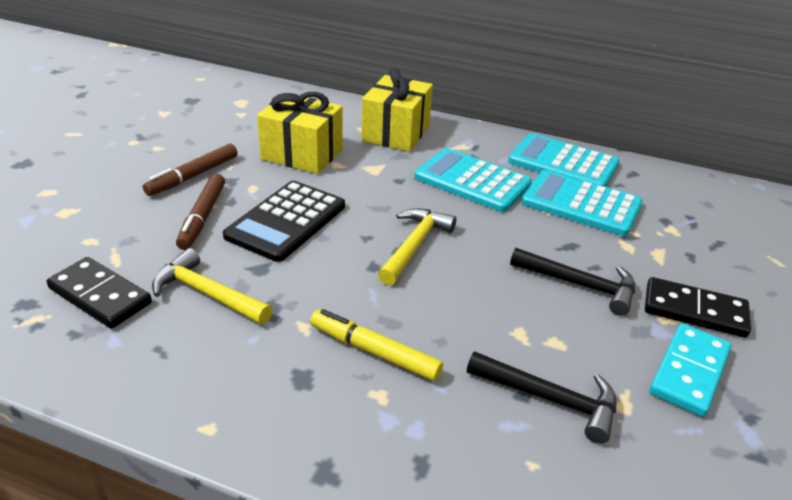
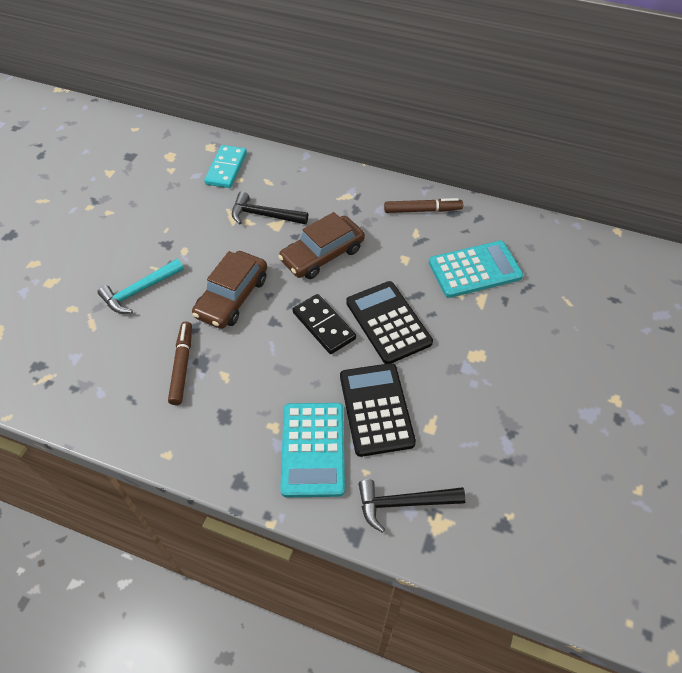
black calculator: [223,181,345,262] = 1 -> [340,363,416,457] [346,281,433,364] = 2
black domino: [47,257,152,329] [645,277,751,338] = 2 -> [292,294,356,354] = 1
brown car: none = 0 -> [192,251,267,329] [278,212,365,279] = 2
turquoise calculator: [414,148,532,212] [508,133,620,187] [522,170,643,236] = 3 -> [280,403,345,497] [429,241,523,298] = 2
turquoise hammer: none = 0 -> [98,259,184,314] = 1
yellow gift: [257,92,343,174] [361,68,433,152] = 2 -> none = 0
yellow hammer: [152,248,273,325] [378,208,456,285] = 2 -> none = 0
yellow marker: [310,309,443,381] = 1 -> none = 0

